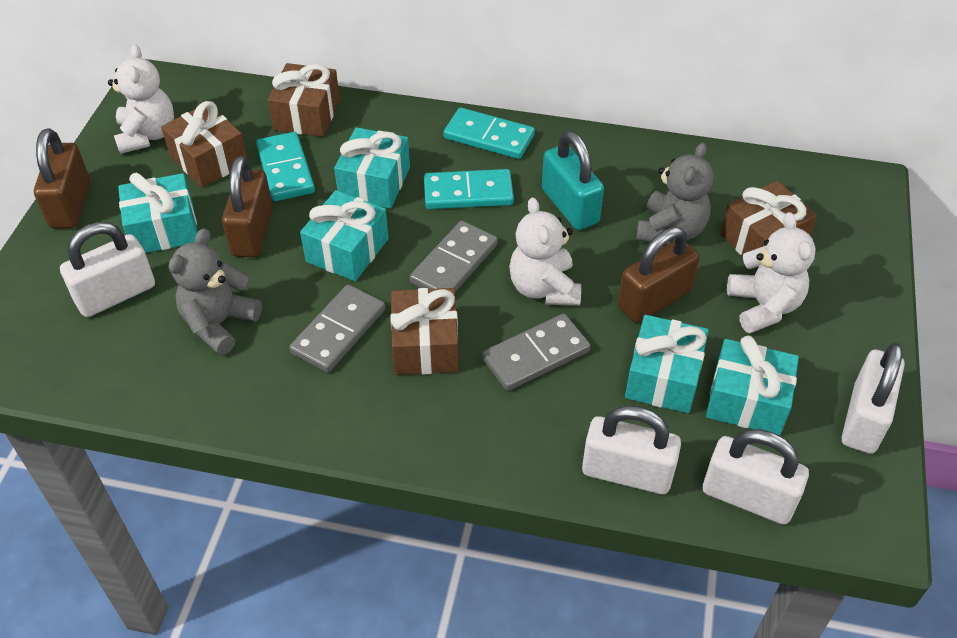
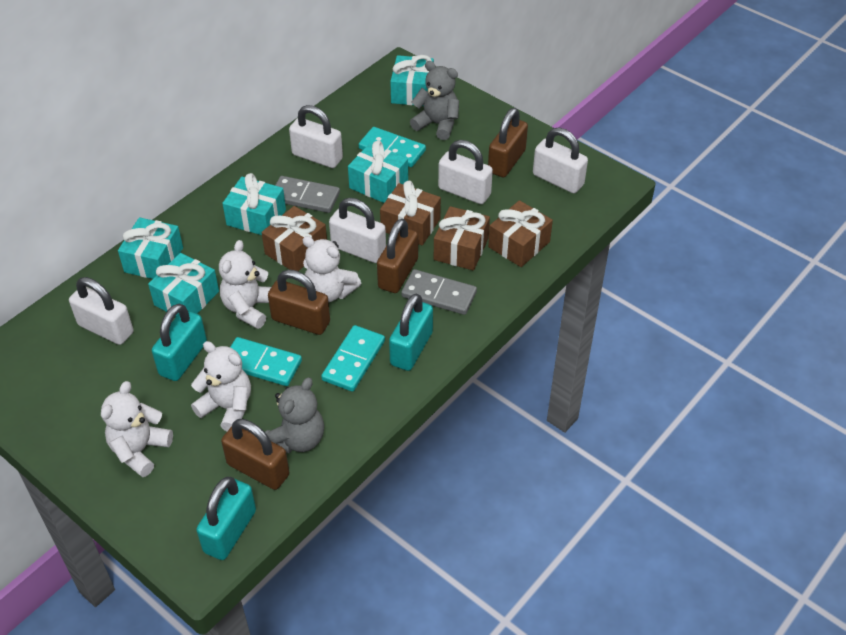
brown padlock: [34,128,90,228] [222,156,273,258] [618,227,699,323] = 3 -> [221,419,289,490] [268,270,330,335] [377,219,418,293] [488,108,528,177] = 4
grey domino: [289,284,385,373] [410,221,498,292] [482,314,591,391] = 3 -> [275,176,340,213] [401,269,477,315] = 2
turquoise padlock: [542,131,604,230] = 1 -> [152,304,207,381] [196,477,256,560] [389,294,433,371] = 3
white padlock: [60,222,155,317] [582,405,681,494] [703,429,809,525] [842,343,904,454] = 4 -> [69,277,133,345] [289,105,343,168] [329,198,386,263] [438,140,493,204] [533,128,588,193] = 5
white teddy bear: [108,44,174,154] [509,197,581,305] [727,212,816,333] = 3 -> [101,381,173,477] [191,341,251,431] [219,240,271,329] [302,236,361,302] = 4

